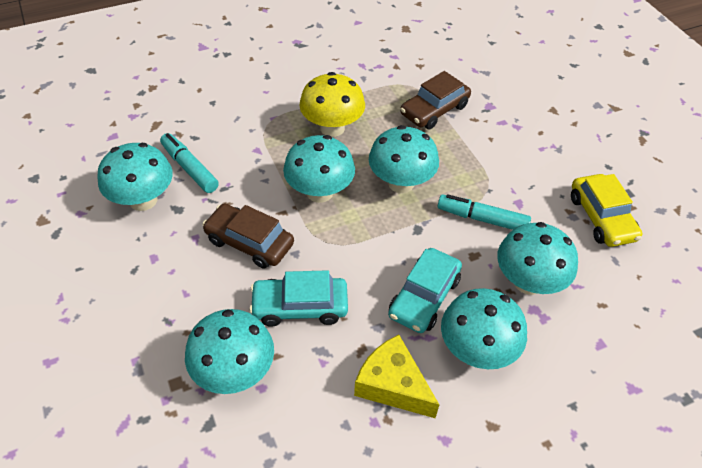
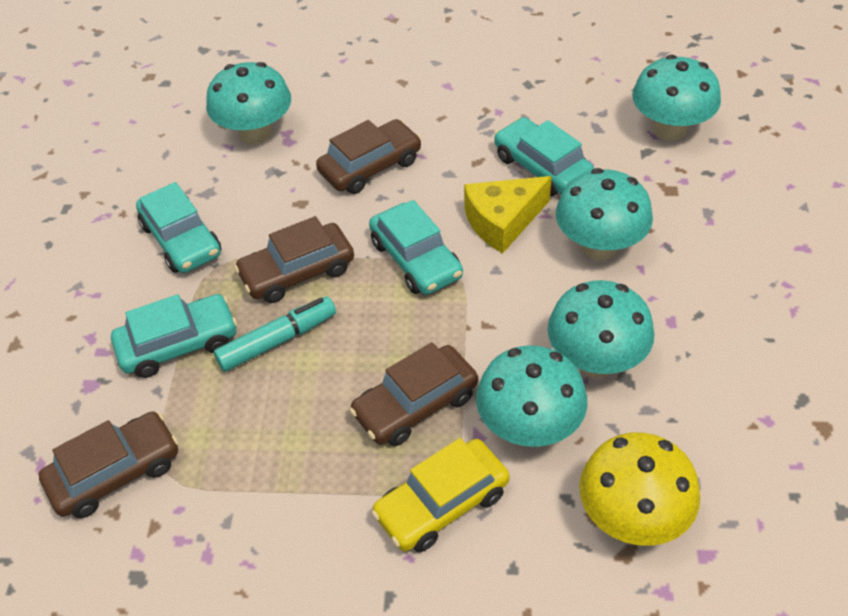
brown car: [202,203,294,269] [400,71,471,129] = 2 -> [39,411,178,518] [234,216,354,303] [316,119,422,194] [349,342,478,446] = 4
turquoise car: [249,270,348,327] [388,248,462,333] = 2 -> [111,294,237,378] [136,182,221,273] [369,200,463,295] [494,117,594,196] = 4
turquoise marker: [160,133,219,193] [437,194,531,230] = 2 -> [214,296,336,372] = 1
turquoise mushroom: [97,143,173,211] [185,309,274,394] [283,135,355,203] [369,125,439,193] [441,288,527,369] [497,222,578,295] = 6 -> [206,62,291,145] [476,346,588,447] [547,280,655,377] [556,168,653,260] [632,55,721,141] = 5

